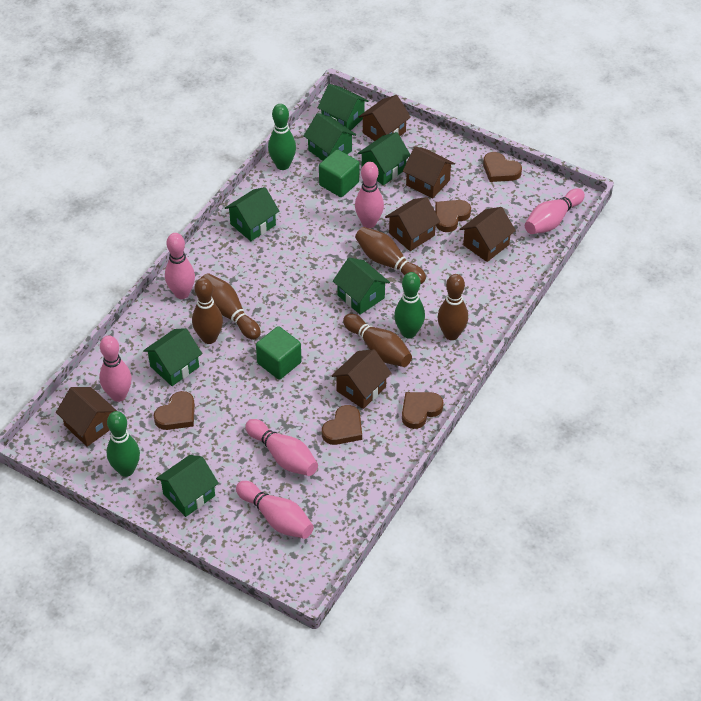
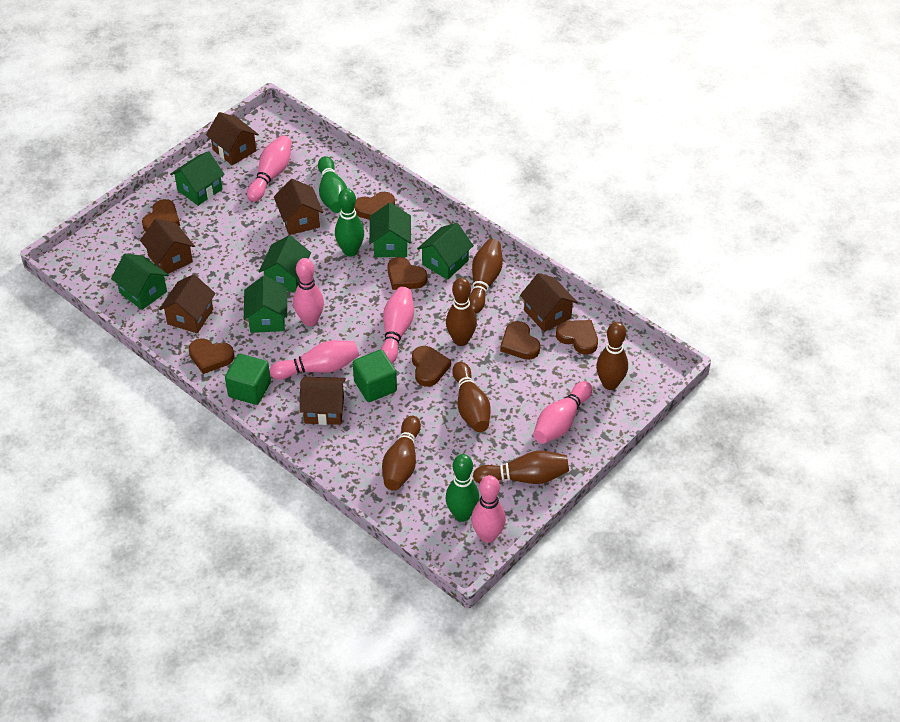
brown bowling pin: [192,278,223,344] [201,273,261,340] [343,314,412,367] [355,227,426,284] [438,274,468,340] = 5 -> [382,416,421,491] [446,278,477,346] [452,362,491,432] [469,239,503,314] [473,451,569,484] [596,322,628,390] = 6
brown heart: [154,391,195,430] [322,405,362,445] [402,392,444,429] [435,200,471,232] [483,152,522,182] = 5 -> [142,199,180,232] [189,338,234,374] [354,192,395,220] [388,257,427,290] [412,346,451,387] [500,321,540,360] [556,320,598,355] = 7
green house: [143,328,202,386] [156,455,219,517] [225,187,279,241] [304,113,356,161] [317,84,368,130] [333,258,390,315] [357,132,410,185] = 7 -> [111,254,169,310] [170,151,225,206] [244,276,287,333] [259,235,311,292] [369,202,411,257] [417,223,474,280] = 6

